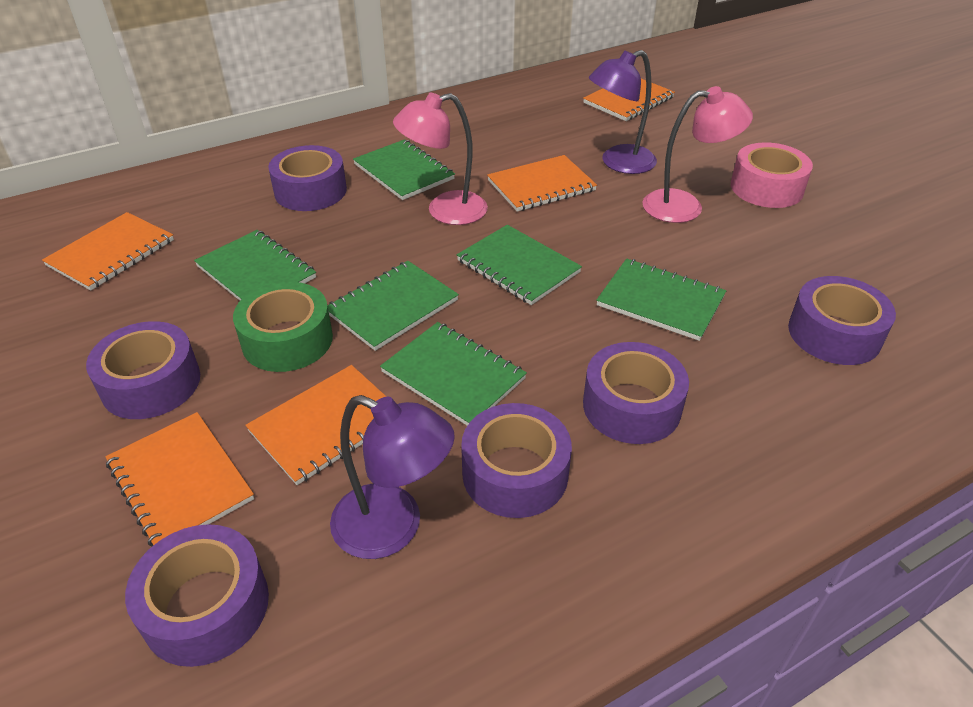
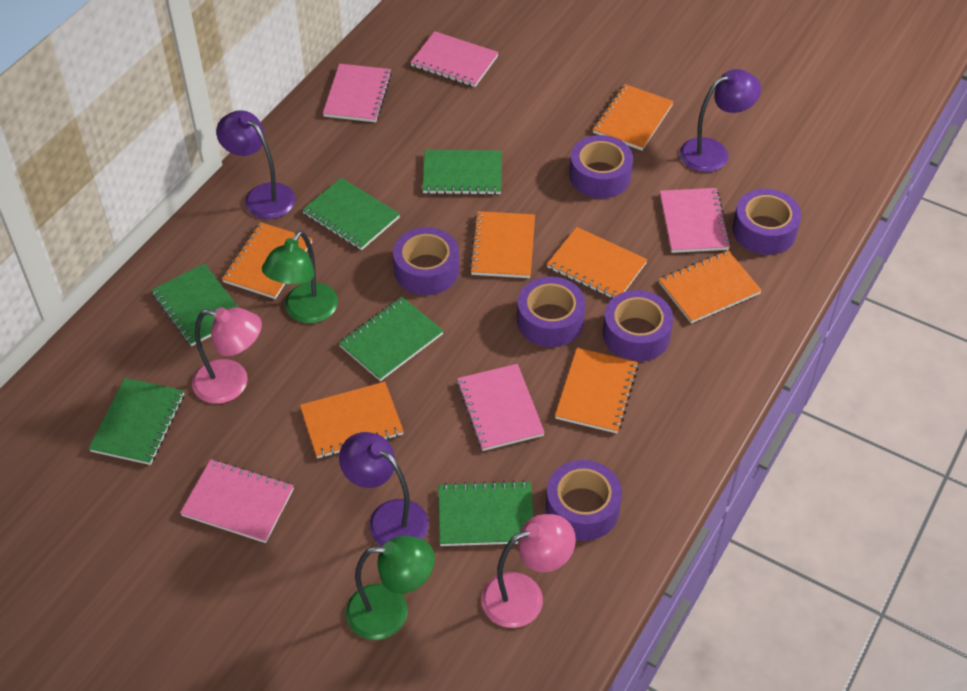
green lamp: none = 0 -> [262,231,338,323] [345,536,435,640] = 2
green tape: [233,282,333,372] = 1 -> none = 0
orange notebook: [42,212,174,291] [105,412,254,547] [245,365,387,485] [487,155,597,212] [583,79,675,121] = 5 -> [222,222,312,299] [300,382,404,459] [469,211,535,278] [547,227,648,299] [555,348,639,433] [593,84,674,151] [659,250,762,323] = 7
pink notebook: none = 0 -> [180,459,294,543] [323,64,392,122] [410,31,499,87] [457,364,545,451] [660,188,731,253] = 5
pink tape: [731,142,813,208] = 1 -> none = 0
purple lamp: [330,395,455,559] [589,50,657,174] = 2 -> [216,110,295,219] [339,432,429,547] [680,69,761,172] = 3

